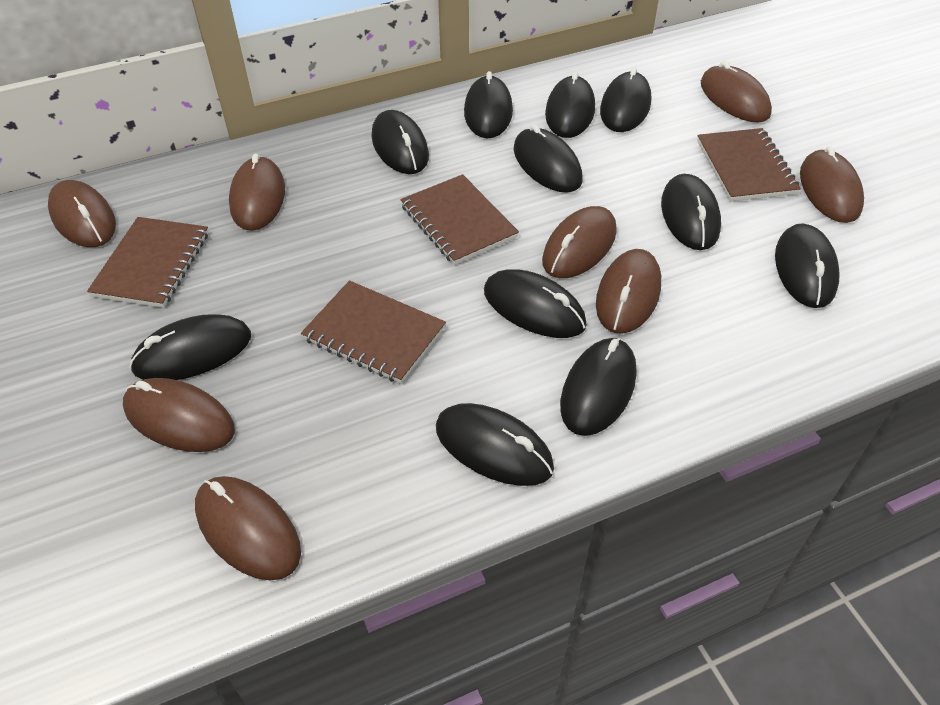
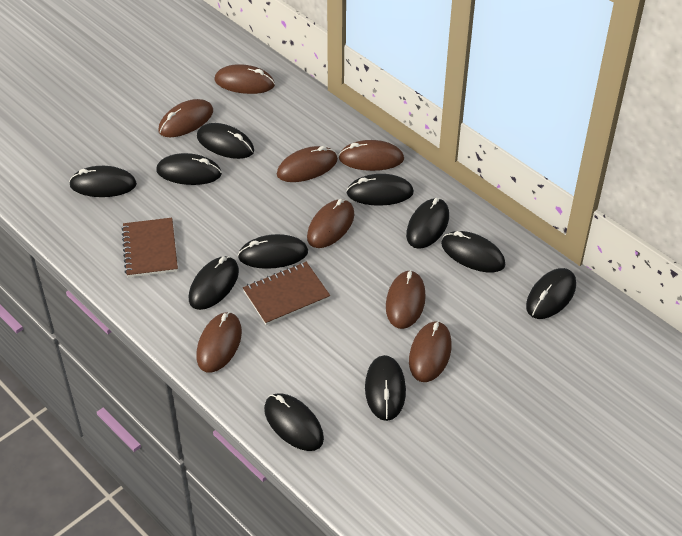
brown notebook: [87,217,208,308] [301,280,446,384] [401,174,519,265] [697,128,801,201] = 4 -> [121,218,178,278] [243,262,330,325] = 2

